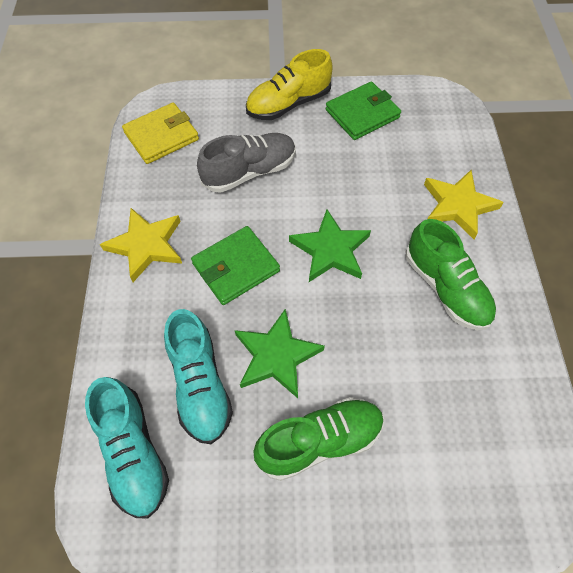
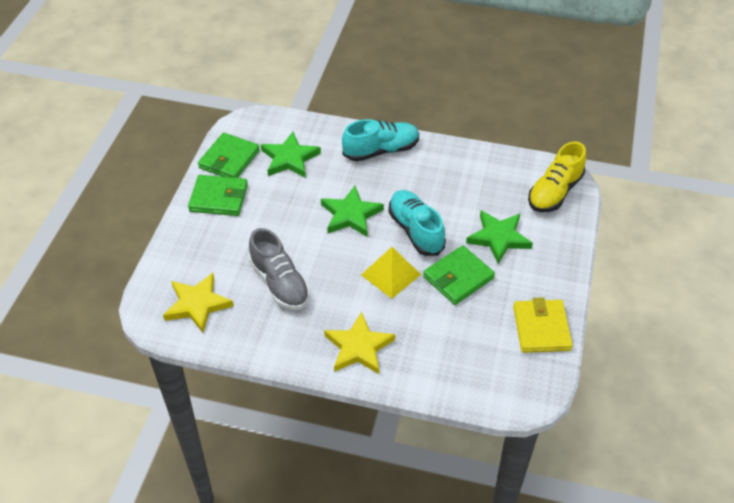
green shoe: [253,397,384,481] [406,219,496,330] = 2 -> none = 0
green star: [235,309,325,398] [289,210,371,282] = 2 -> [261,132,321,178] [321,186,384,236] [466,211,533,264] = 3
green wallet: [191,226,280,305] [326,81,401,140] = 2 -> [188,175,248,216] [198,133,260,178] [423,245,495,305] = 3
yellow pyramid: none = 0 -> [361,247,421,299] = 1

